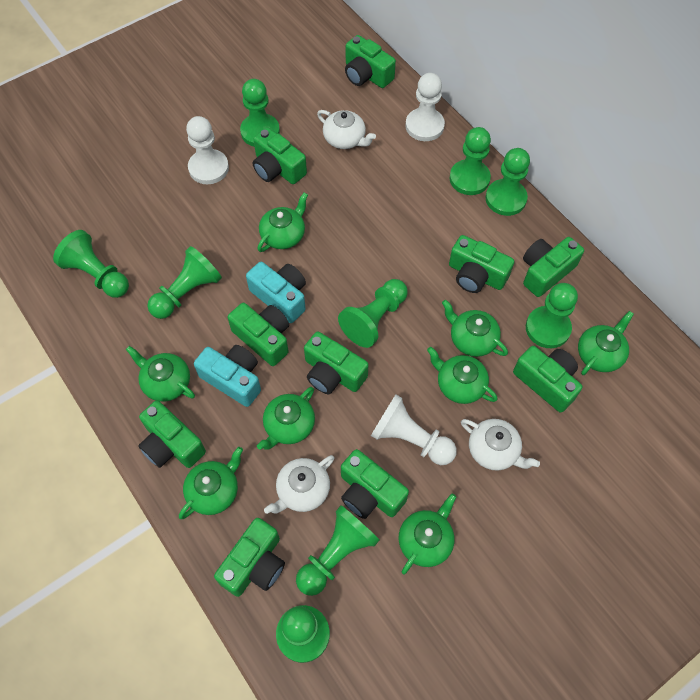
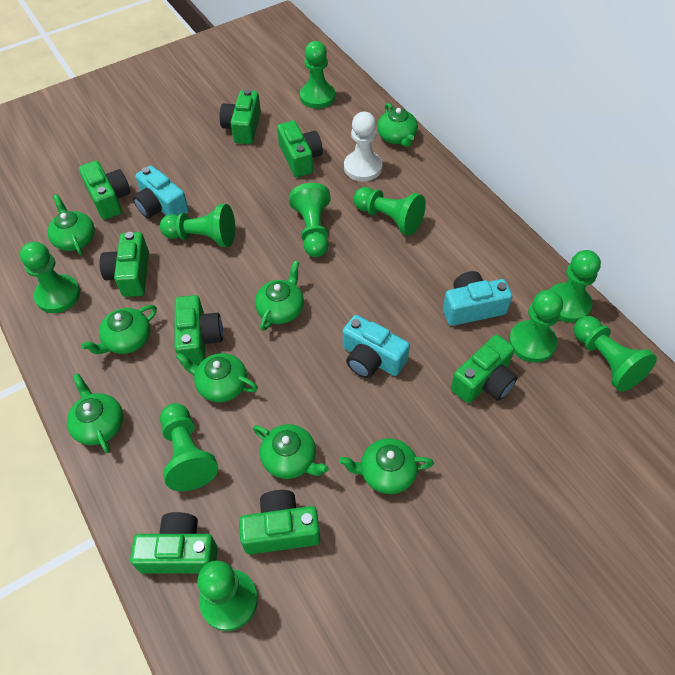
green camera: [138,401,206,468] [214,518,285,597] [228,303,289,366] [253,127,307,184] [304,332,369,394] [341,449,409,519] [345,35,396,88] [449,235,514,293] [513,346,582,412] [523,237,584,297] = 10 -> [79,161,131,220] [99,232,149,297] [130,512,218,574] [175,295,223,366] [220,89,261,144] [239,490,320,554] [277,121,323,177] [451,334,518,403] = 8
green pawn: [53,230,129,298] [147,246,222,319] [240,79,280,147] [276,605,330,663] [296,505,380,596] [338,279,408,348] [450,127,491,195] [485,148,530,216] [526,283,578,348] = 9 -> [20,242,80,313] [160,204,235,247] [160,403,218,491] [197,561,258,631] [289,183,331,257] [300,41,335,109] [353,187,426,236] [509,290,563,363] [549,250,601,323] [574,316,657,392] = 10
turquoise camera: [194,345,261,407] [246,262,306,323] = 2 -> [133,166,189,218] [343,315,410,378] [443,271,512,326] = 3
white pawn: [186,116,229,184] [371,394,457,465] [405,73,445,141] = 3 -> [344,112,382,181] = 1
white teapot: [264,455,334,514] [317,110,376,149] [461,419,540,470] = 3 -> none = 0

